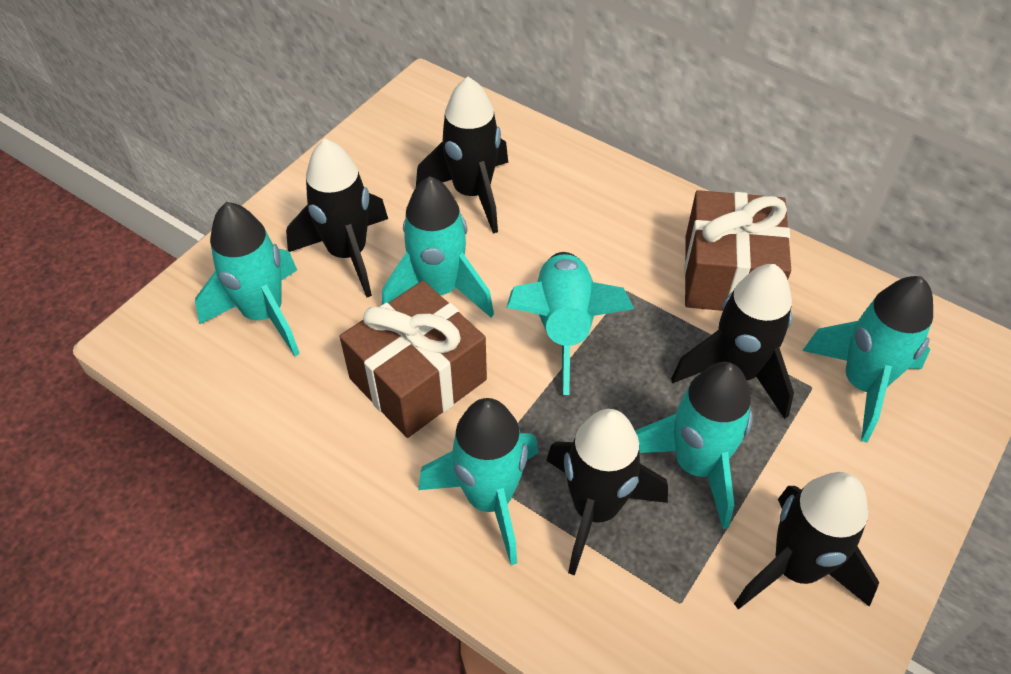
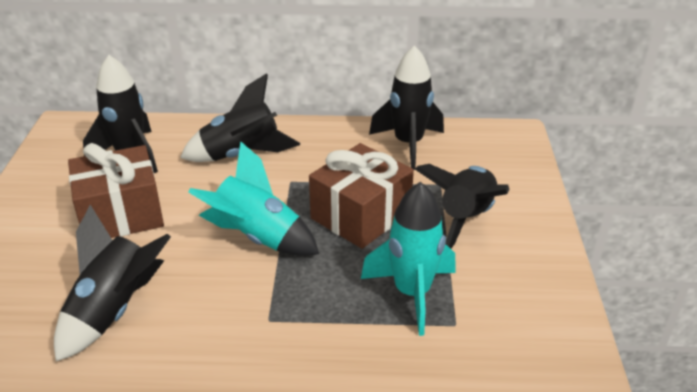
turquoise rocket: [195,202,300,356] [382,176,494,317] [418,398,538,565] [506,252,634,395] [635,362,753,529] [802,276,933,442] = 6 -> [188,141,319,256] [361,182,456,336] = 2

